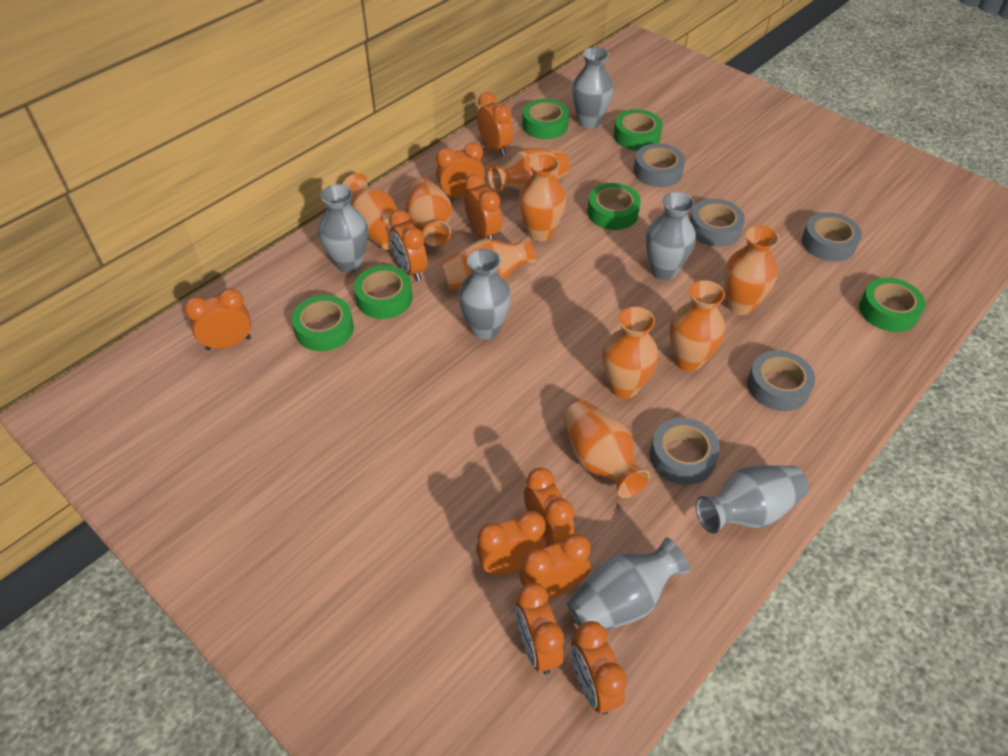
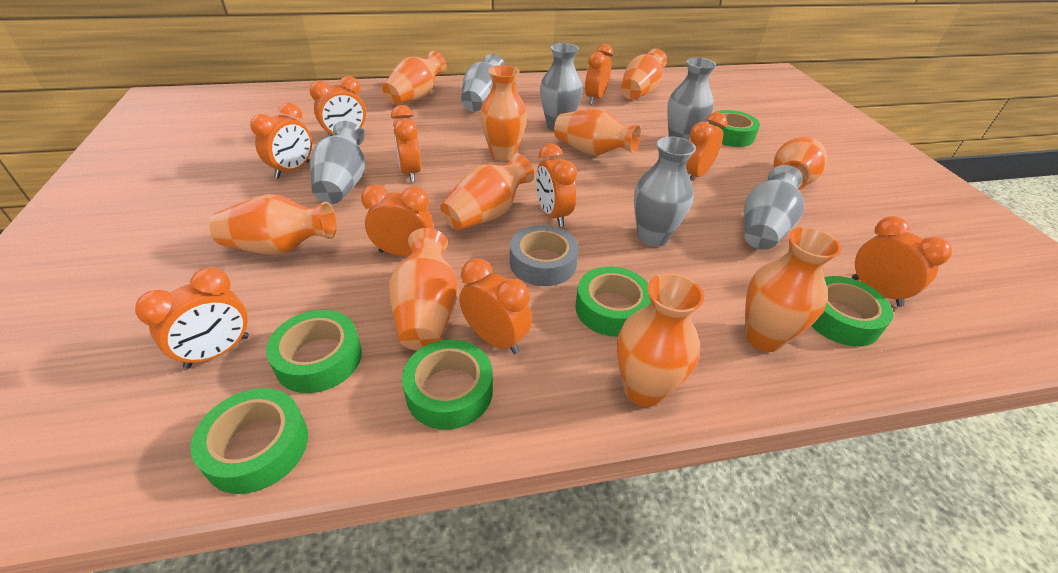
grey tape: [634,143,685,187] [650,418,720,485] [690,199,745,247] [747,350,815,411] [802,212,862,262] = 5 -> [510,225,579,286] = 1
orange vase: [342,173,398,250] [406,178,452,246] [441,236,536,289] [487,148,570,193] [519,154,566,241] [563,401,650,498] [602,307,658,399] [670,280,725,371] [724,225,779,315] = 9 -> [209,194,337,255] [383,51,447,105] [389,228,459,350] [440,153,534,230] [480,65,527,161] [554,108,641,155] [617,273,704,407] [621,48,667,100] [744,227,841,352] [773,137,827,190] = 10

